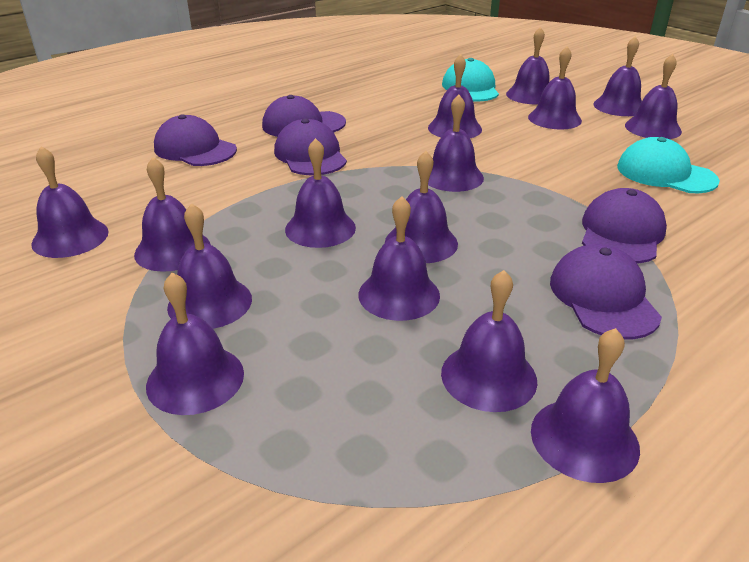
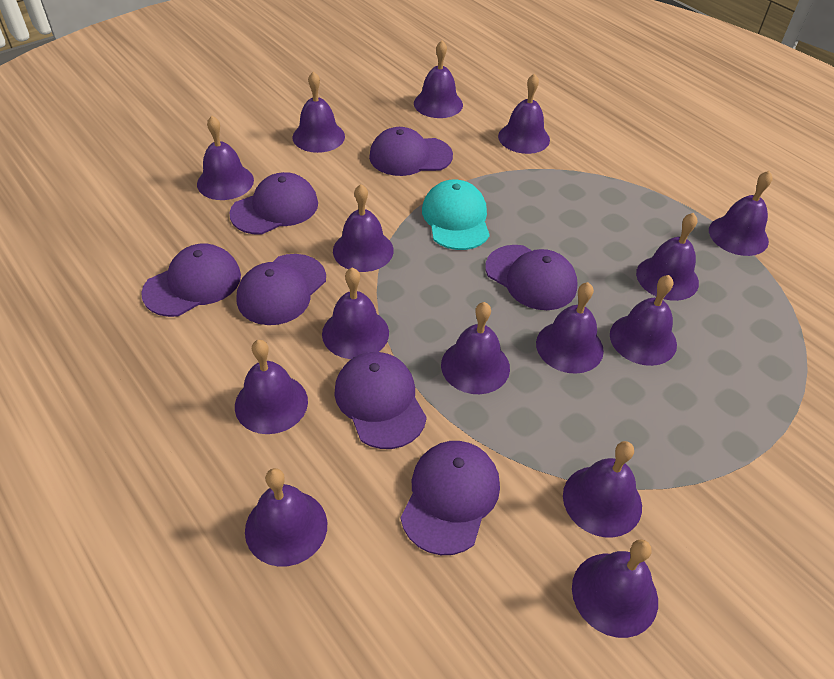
purple cap: [154,114,237,166] [262,95,346,137] [274,119,347,175] [550,244,662,339] [582,188,667,264] = 5 -> [141,244,241,317] [229,172,318,235] [237,254,326,325] [334,352,427,449] [369,127,453,176] [401,441,500,555] [485,245,578,310] = 7
turquoise cap: [442,58,499,102] [617,137,720,193] = 2 -> [422,180,490,250] = 1

